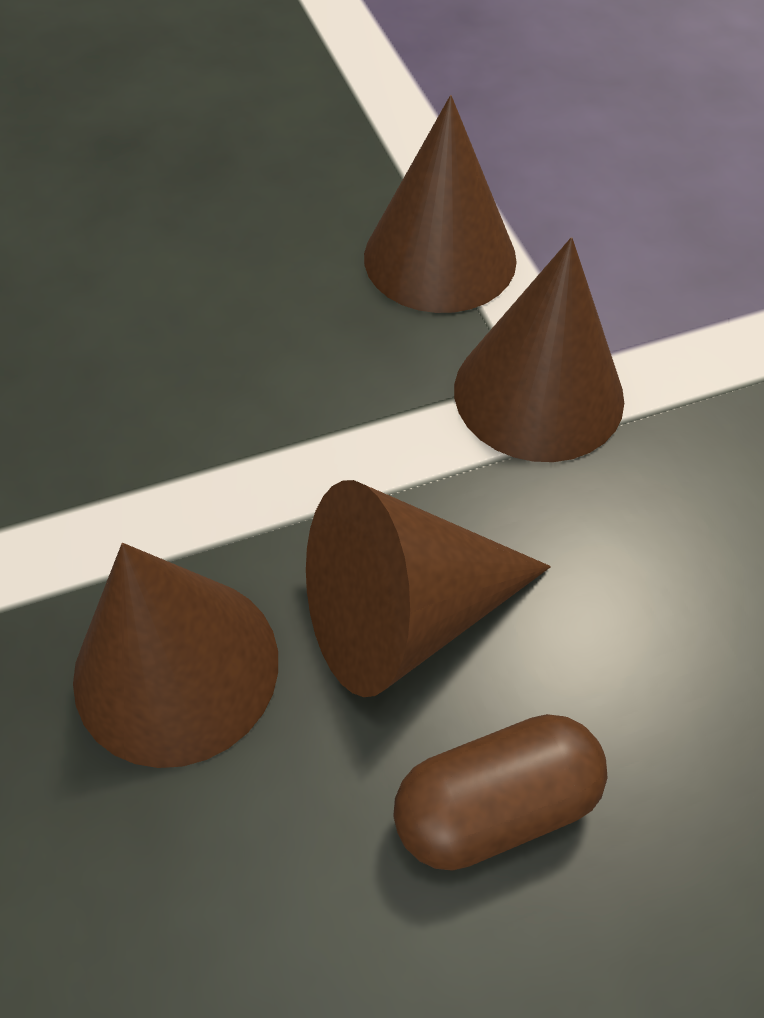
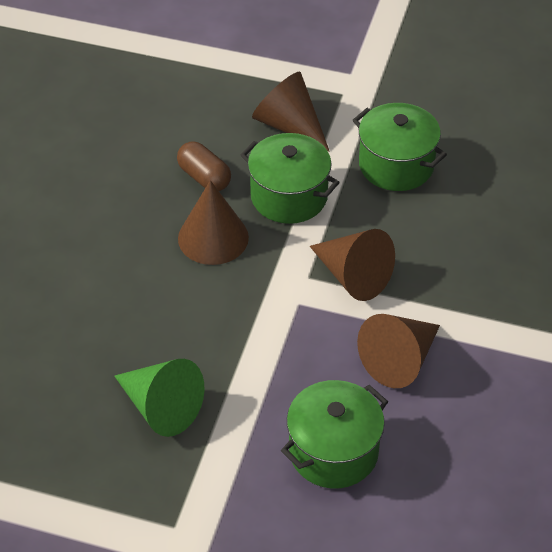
green cone: none = 0 -> [114,359,204,437] = 1
green pot: none = 0 -> [241,133,340,224] [281,380,388,489] [353,103,447,191] = 3

